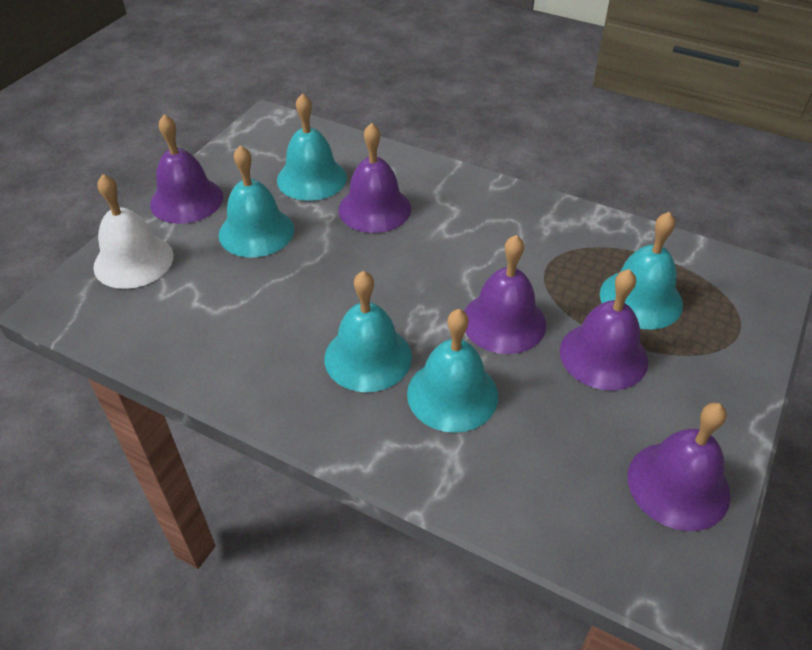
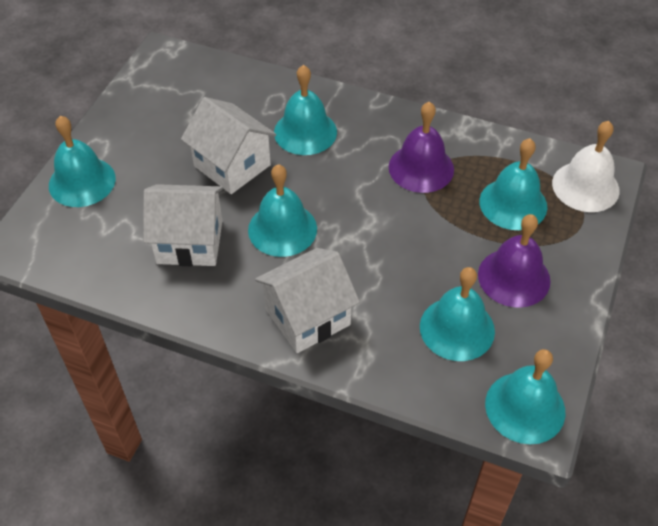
purple bell: [150,114,223,224] [339,123,411,233] [464,235,546,354] [560,269,648,391] [628,403,730,531] = 5 -> [389,102,454,193] [478,214,550,308] = 2
turquoise bell: [218,145,294,257] [277,93,347,201] [324,271,412,392] [407,309,498,433] [600,212,683,330] = 5 -> [49,116,116,207] [248,164,317,257] [274,65,337,155] [420,267,495,361] [479,138,547,230] [485,349,565,444] = 6
white house: none = 0 -> [143,184,223,266] [181,97,276,194] [255,248,360,353] = 3

